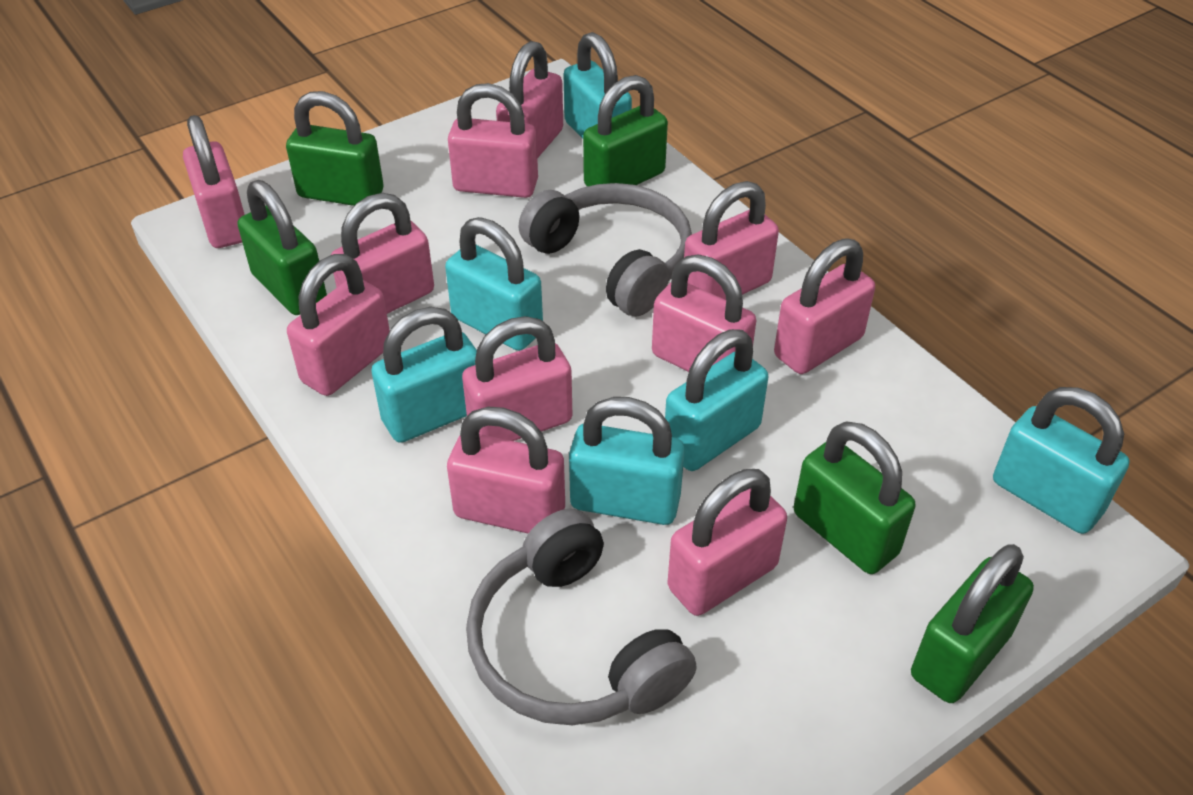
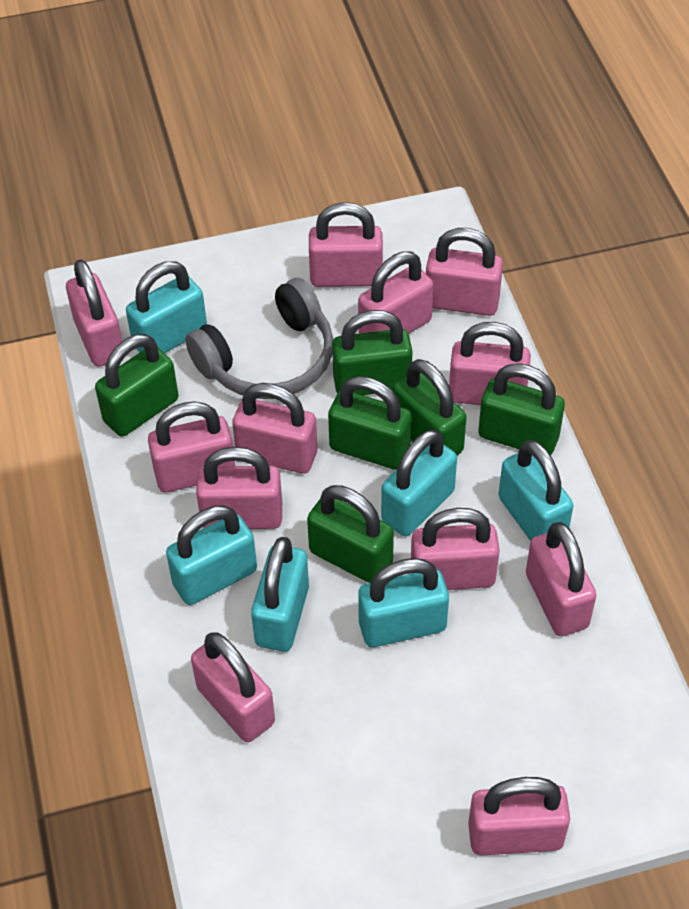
green padlock: [237,180,327,315] [286,91,384,206] [583,75,668,187] [794,421,915,574] [911,544,1034,703] = 5 -> [95,334,178,437] [307,485,394,583] [328,376,412,470] [332,310,413,395] [392,359,467,455] [478,363,565,455] = 6
grey headphones: [466,509,697,725] [519,183,692,316] = 2 -> [185,278,334,399] = 1
pink padlock: [183,115,245,248] [287,254,390,396] [331,193,434,314] [447,407,565,534] [448,83,538,198] [462,316,572,441] [496,41,563,158] [652,254,756,372] [667,469,787,616] [684,181,779,300] [774,238,875,374] = 11 -> [66,259,122,367] [148,401,235,492] [191,632,275,742] [196,447,282,529] [232,383,317,474] [309,202,383,287] [358,251,434,334] [411,508,500,590] [426,228,503,316] [449,322,531,405] [468,777,570,855] [526,522,596,636] = 12

